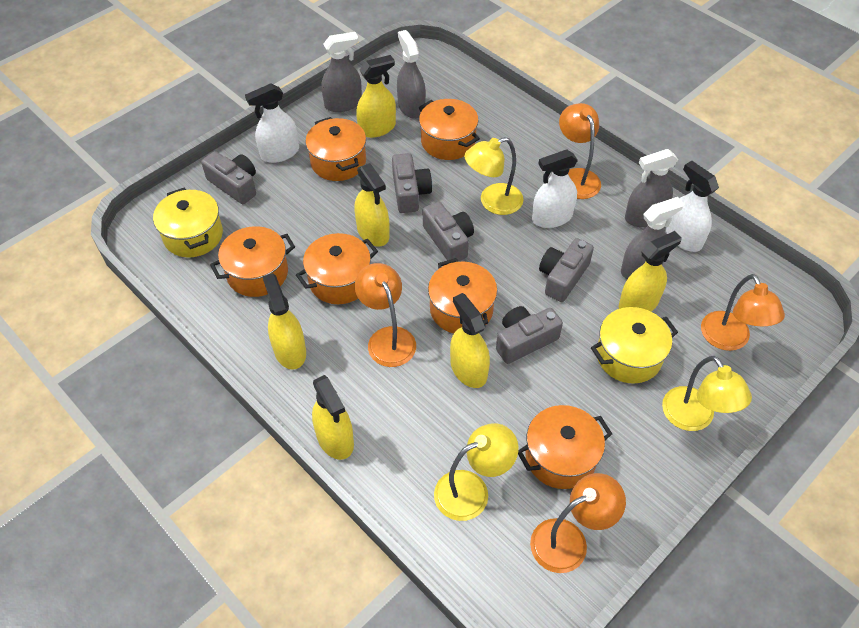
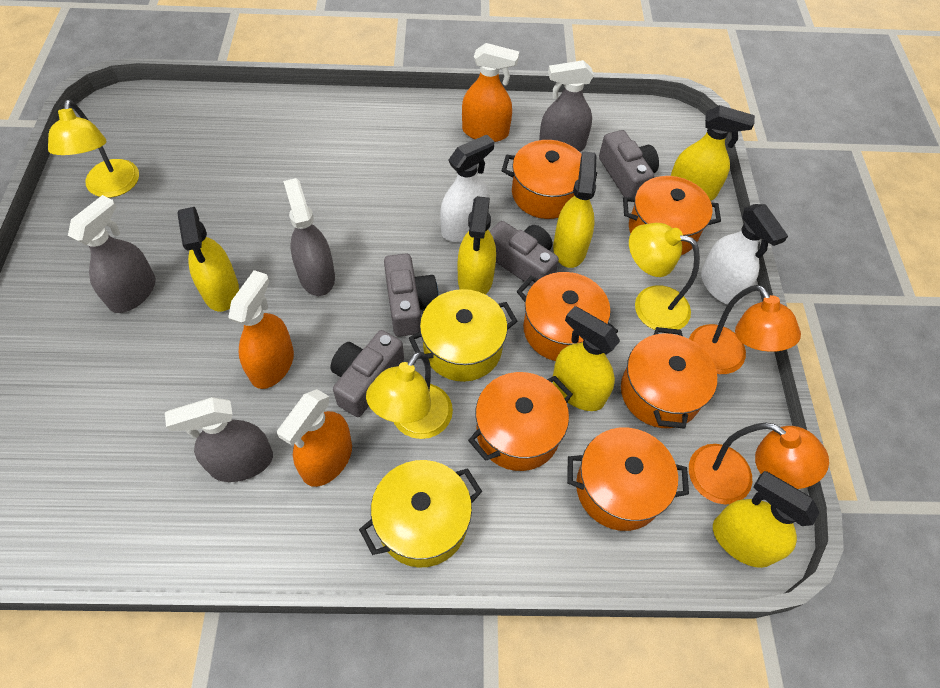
grey camera: [201,151,256,204] [392,153,432,213] [423,202,474,261] [496,306,563,364] [539,238,594,302] = 5 -> [330,330,404,417] [384,254,439,337] [489,221,559,287] [599,130,659,202] = 4
orange lamp: [355,263,416,367] [530,473,626,573] [559,103,601,199] [701,274,785,351] = 4 -> [689,285,801,374] [689,423,829,505] = 2
orange spray bottle: none = 0 -> [228,270,294,389] [277,389,352,487] [462,43,519,142] = 3
white spray bottle: [245,83,299,163] [532,149,578,228] [666,161,719,252] = 3 -> [440,135,495,242] [701,204,788,306] = 2

